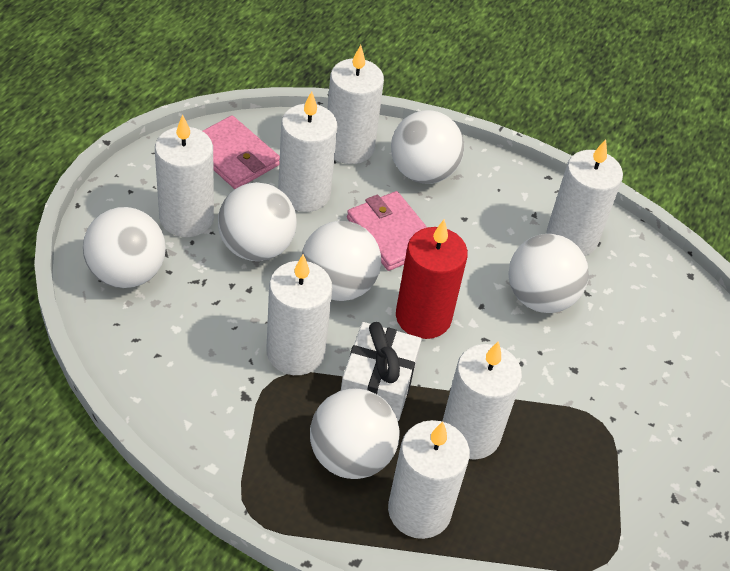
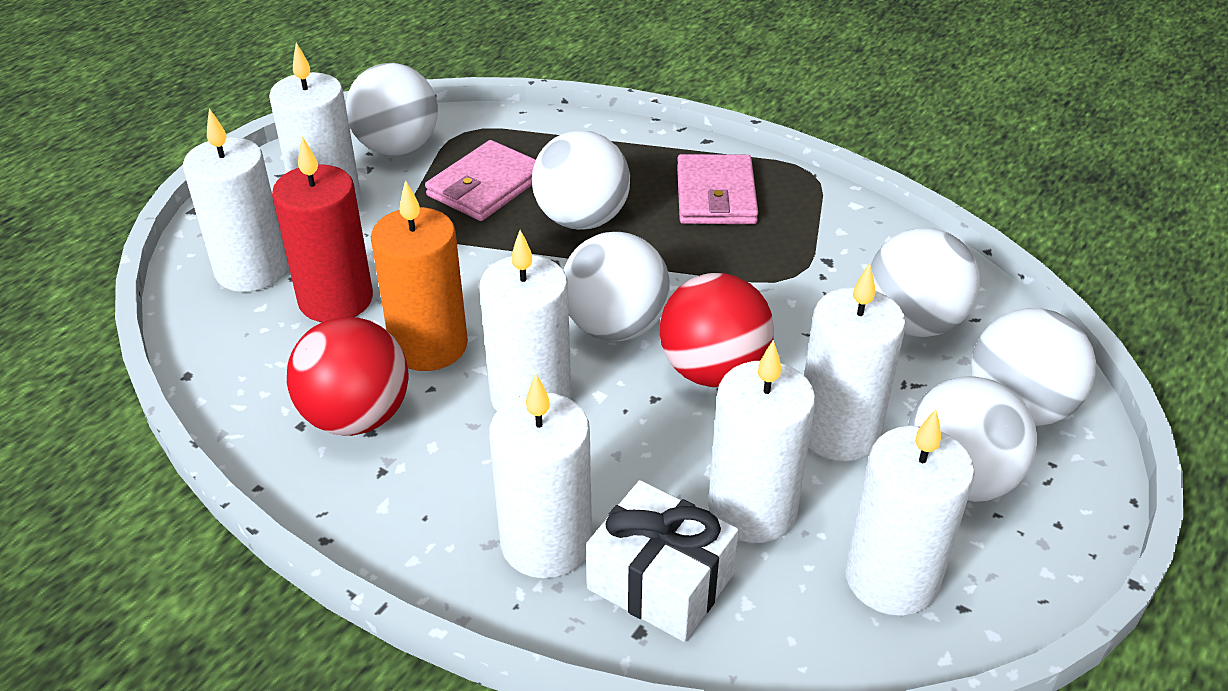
orange candle: none = 0 -> [371,180,468,371] = 1
red ball: none = 0 -> [287,317,409,436] [660,273,774,387] = 2

